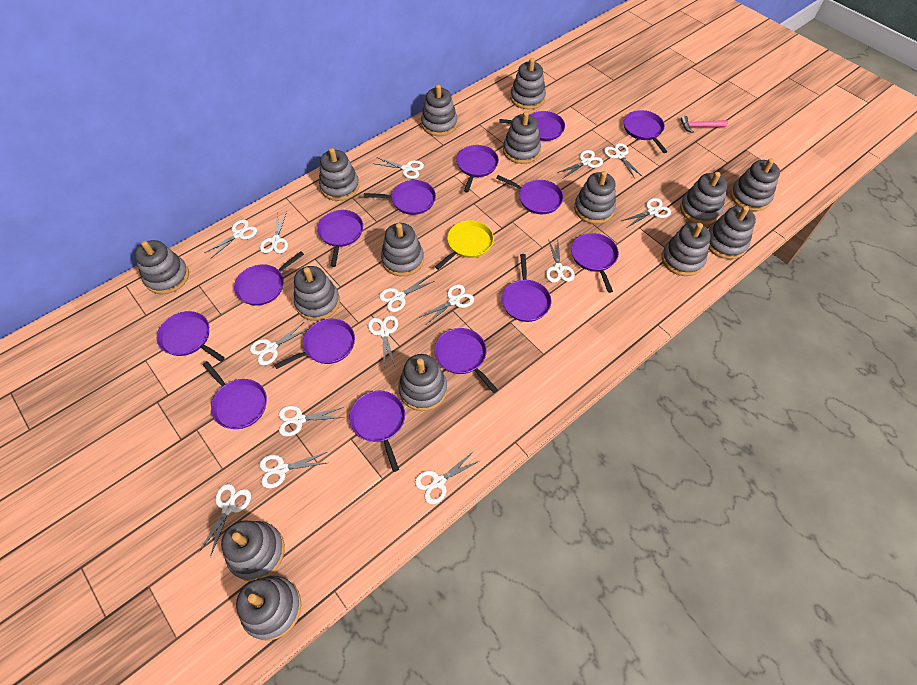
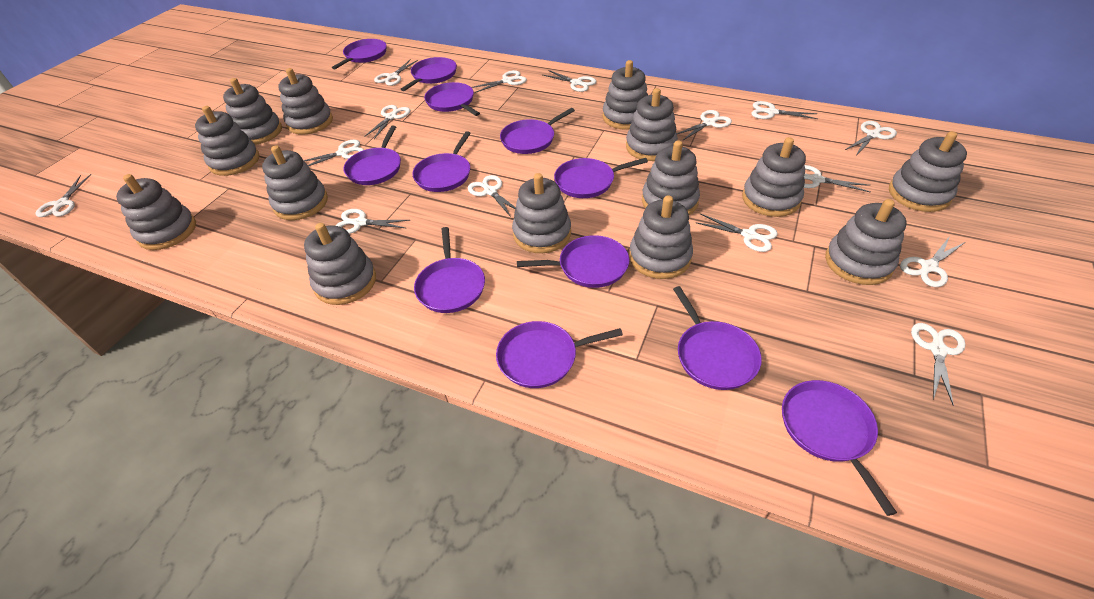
grey stacking toy: [135,240,189,294] [221,521,285,581] [236,576,301,641] [294,266,340,321] [319,148,359,201] [381,223,424,276] [398,354,447,411] [421,84,457,136] [503,112,541,164] [510,58,546,109] [574,171,616,224] [661,223,711,276] [680,172,727,225] [708,206,756,259] [730,158,780,211] = 15 -> [116,174,196,250] [195,106,259,176] [223,78,282,145] [262,145,328,220] [278,68,333,135] [304,223,376,305] [512,173,571,253] [602,60,648,130] [626,88,678,161] [629,196,693,279] [642,140,700,215] [742,137,806,217] [825,199,906,285] [889,131,967,212] = 14
pink hammer: [681,116,728,133] = 1 -> none = 0
purple pan: [157,311,225,362] [203,361,267,429] [234,251,304,306] [274,319,355,369] [317,210,363,267] [350,391,405,472] [364,180,436,215] [434,328,498,393] [456,145,499,192] [496,175,563,214] [499,111,565,141] [502,254,551,322] [571,233,619,293] [624,110,667,153] = 14 -> [332,39,387,69] [344,126,401,185] [401,57,457,91] [412,131,471,192] [414,227,485,313] [424,82,480,116] [496,321,623,388] [500,108,575,154] [517,235,629,288] [554,158,648,198] [673,286,762,390] [782,380,897,516] = 12
yellow pan: [435,220,494,270] = 1 -> none = 0

